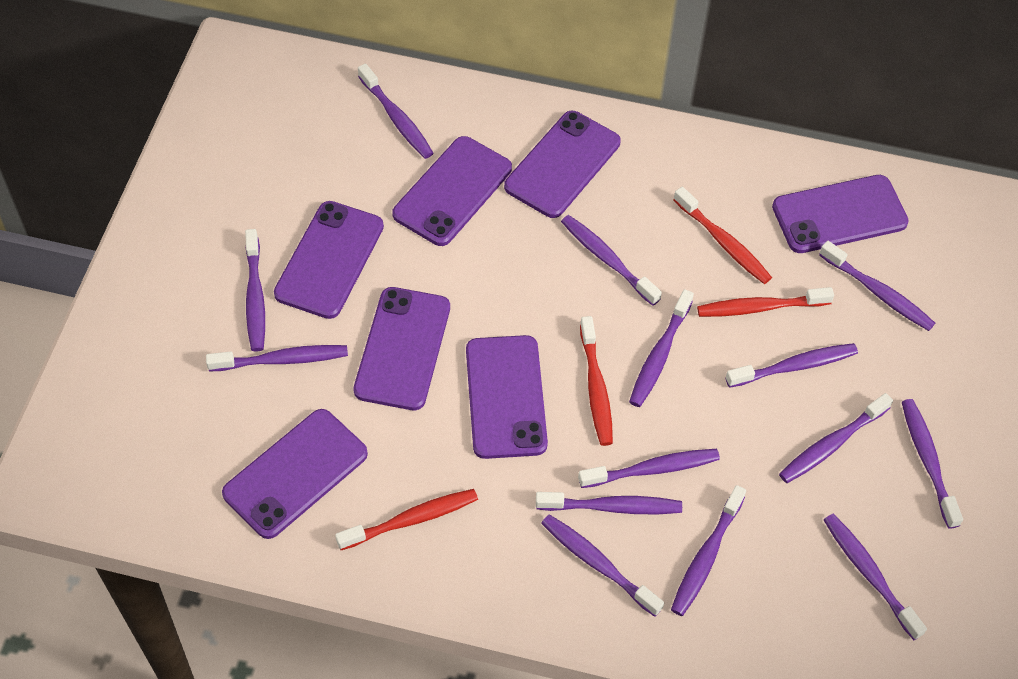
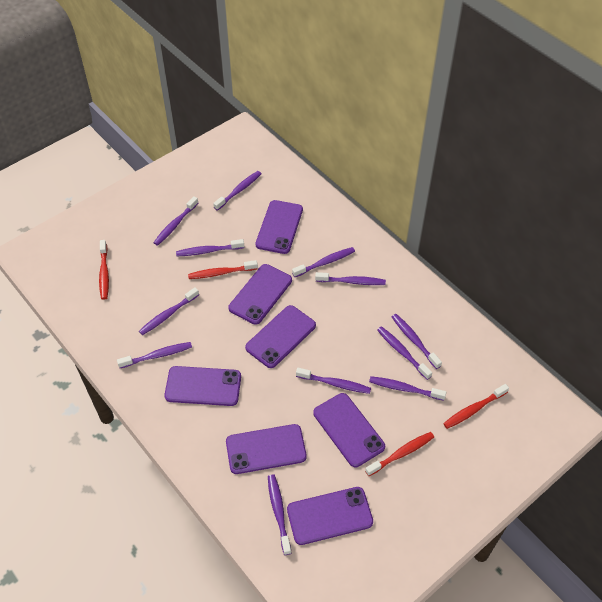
purple toothbrush: [206,345,348,371] [245,229,265,352] [358,63,433,159] [536,492,682,514] [541,514,664,617] [561,215,662,306] [578,449,720,488] [629,289,694,407] [671,485,746,616] [725,343,858,388] [779,393,893,483] [819,241,935,331] [824,514,927,640] [902,399,963,529] = 14 -> [117,342,192,368] [139,287,199,335] [153,196,198,246] [176,239,244,256] [213,171,261,211] [268,474,291,555] [292,247,355,277] [296,368,371,394] [315,272,386,285] [369,376,446,401] [377,326,432,380] [392,314,442,369] = 12

